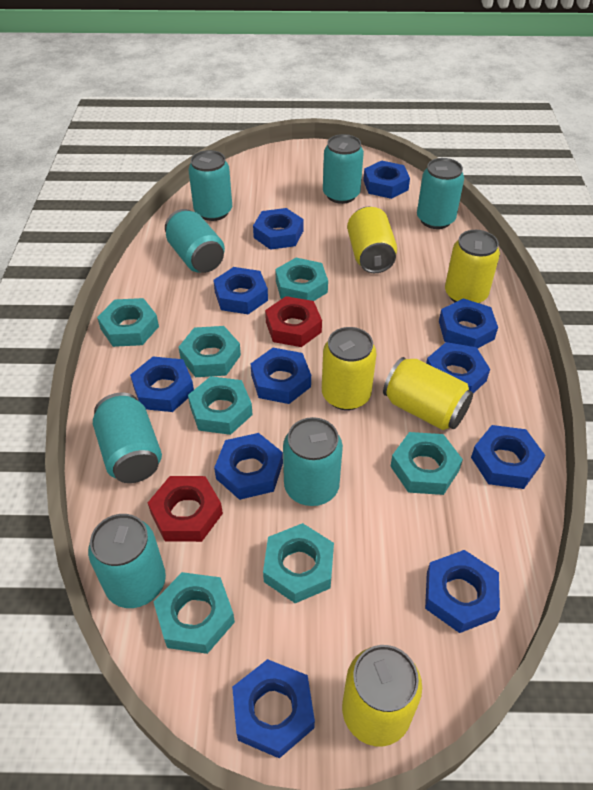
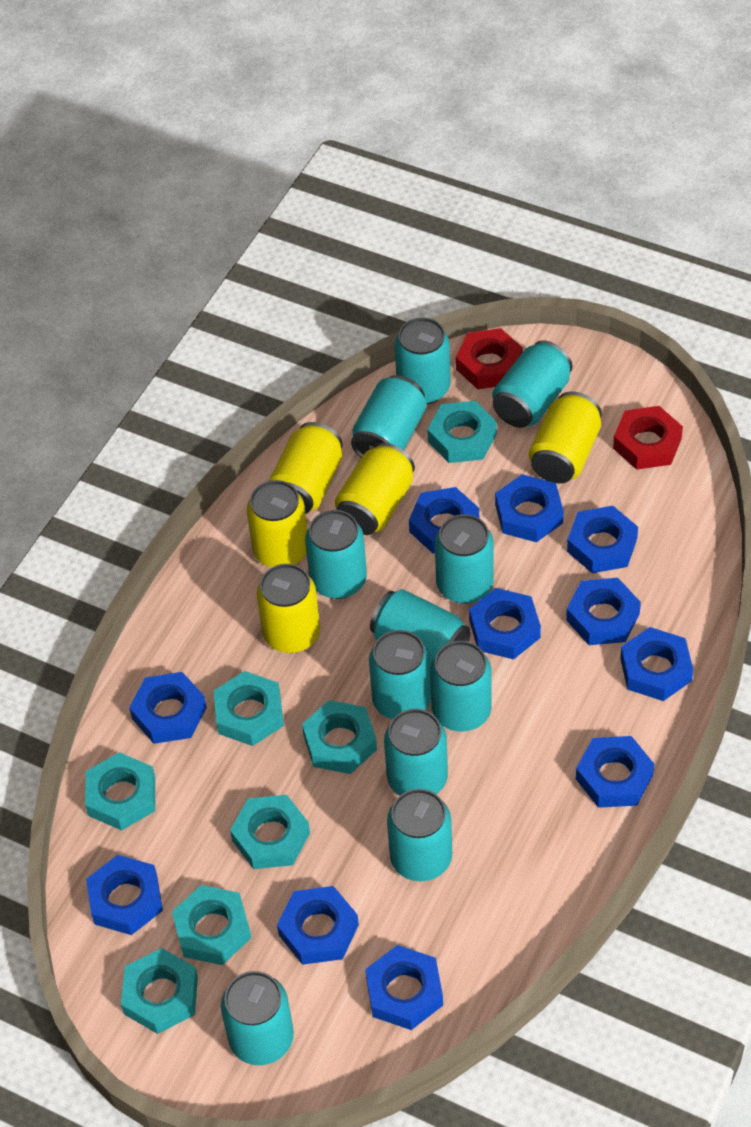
turquoise can: [88,514,166,608] [93,393,162,483] [165,209,225,273] [188,150,232,221] [283,417,343,506] [323,134,364,204] [417,158,464,229] = 7 -> [221,971,294,1065] [305,510,367,599] [351,375,427,458] [369,630,431,719] [370,589,471,667] [384,709,448,796] [387,789,452,882] [394,317,451,404] [430,641,492,732] [435,514,494,604] [492,340,572,428] = 11

